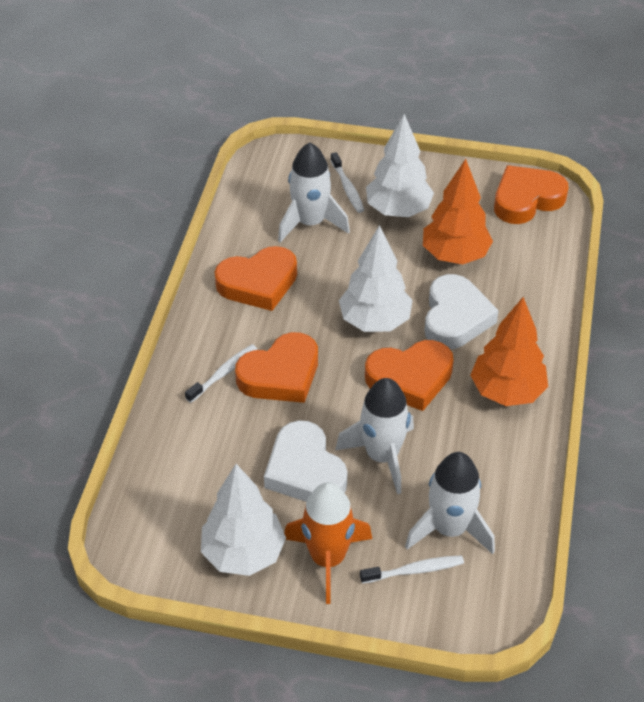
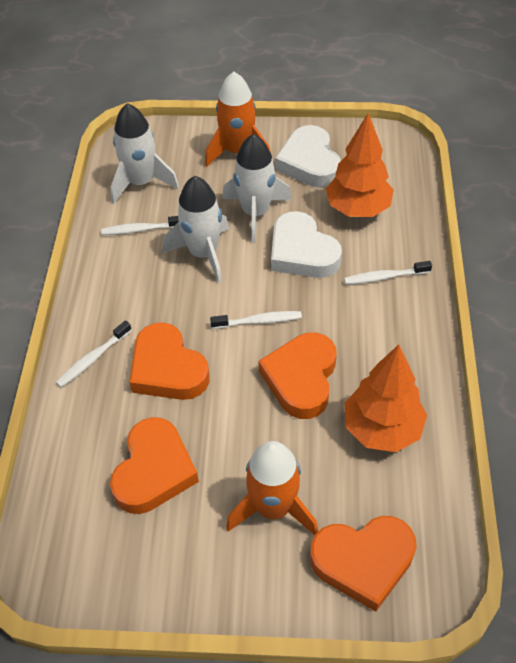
orange rocket: [284,482,372,604] = 1 -> [205,72,271,167] [226,441,318,535] = 2
white toothbrush: [185,344,257,403] [331,152,364,213] [360,555,464,584] = 3 -> [56,320,132,387] [101,216,179,235] [210,311,302,329] [344,261,432,285] = 4
white tree: [201,464,286,576] [339,225,413,332] [366,114,434,217] = 3 -> none = 0

